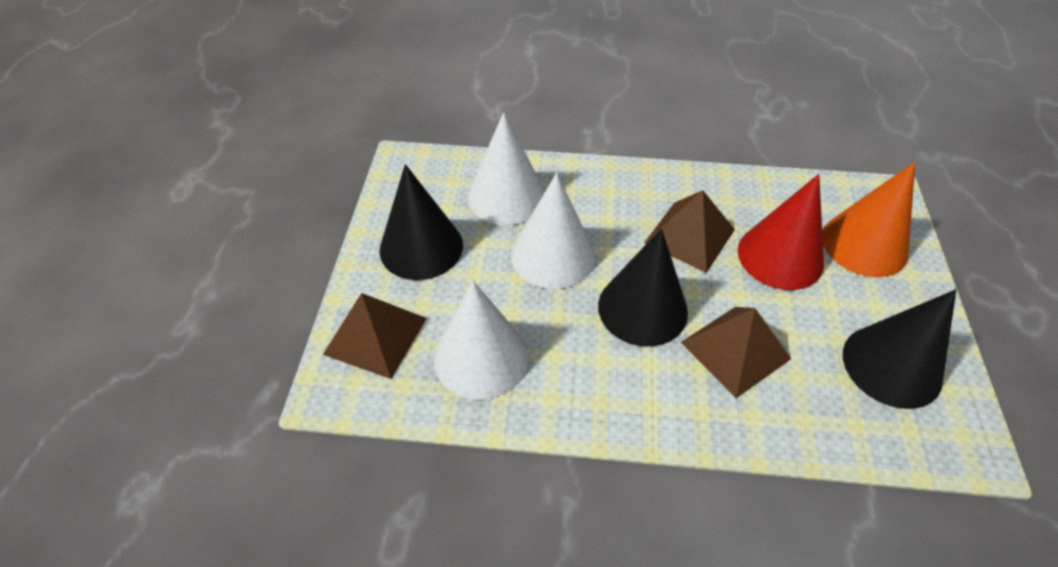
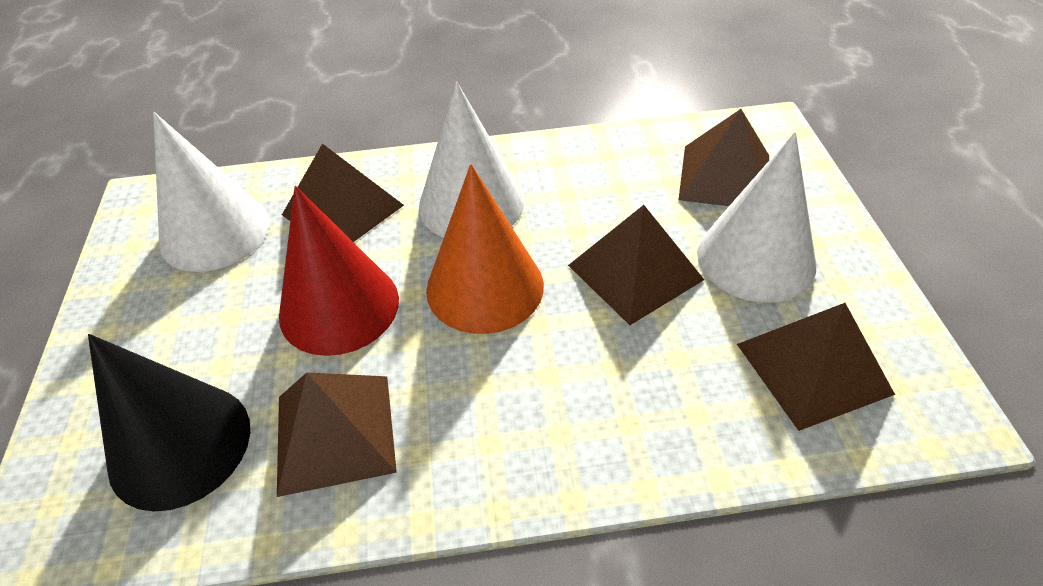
black cone: [380,164,463,280] [598,228,688,347] [843,289,956,409] = 3 -> [88,334,250,511] = 1
brown pyramid: [323,293,427,379] [644,190,735,273] [681,307,791,398] = 3 -> [277,372,397,497] [282,144,404,242] [568,205,704,325] [678,109,769,206] [737,303,895,431] = 5

